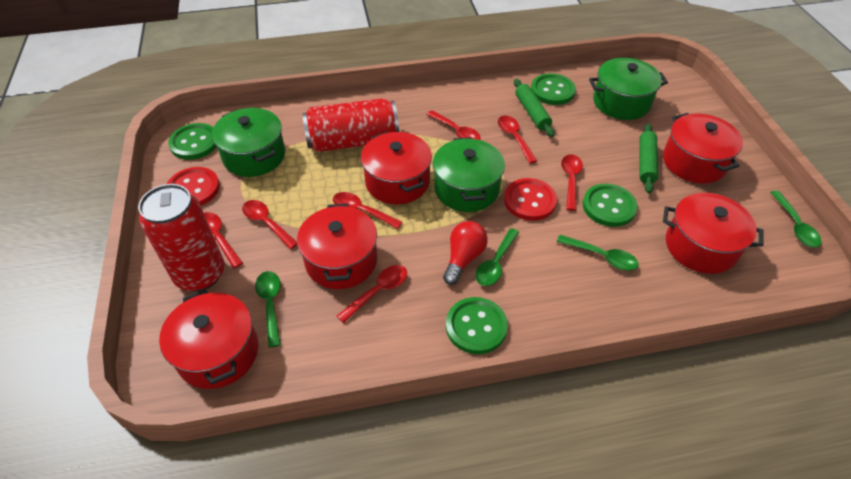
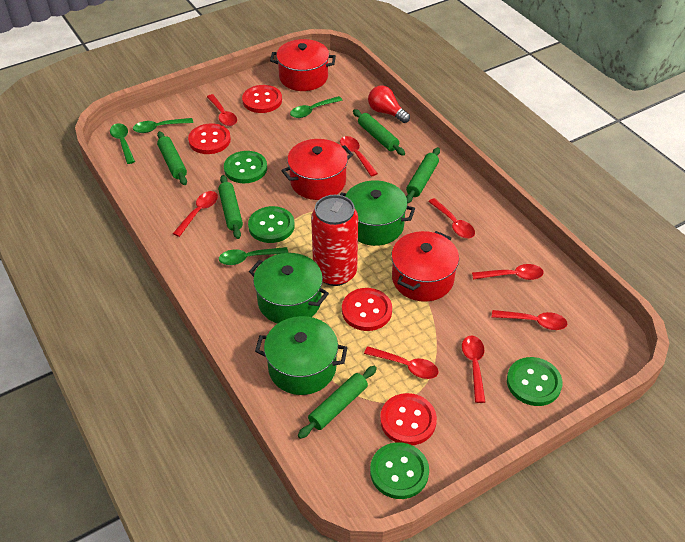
green rolling pin: [514,79,555,137] [640,124,658,193] = 2 -> [157,131,187,185] [218,175,243,239] [298,366,377,439] [353,109,405,156] [406,147,440,204] = 5
red button: [167,167,220,206] [504,178,557,221] = 2 -> [188,123,231,154] [242,85,282,113] [342,288,392,331] [380,393,437,445] = 4
red can: [138,184,225,291] [302,98,399,152] = 2 -> [311,195,358,286] = 1
red pot: [159,289,258,389] [297,203,377,289] [361,131,432,204] [663,113,743,184] [663,193,763,274] = 5 -> [270,39,336,91] [281,139,353,200] [391,231,459,302] = 3
red spoon: [204,212,243,268] [242,200,297,249] [333,192,403,229] [336,265,407,323] [426,110,481,140] [498,115,537,164] [561,154,583,211] = 7 -> [173,191,218,237] [207,94,237,126] [340,136,378,177] [364,346,439,379] [428,198,475,238] [462,336,485,403] [472,264,544,280] [492,310,567,330] = 8

